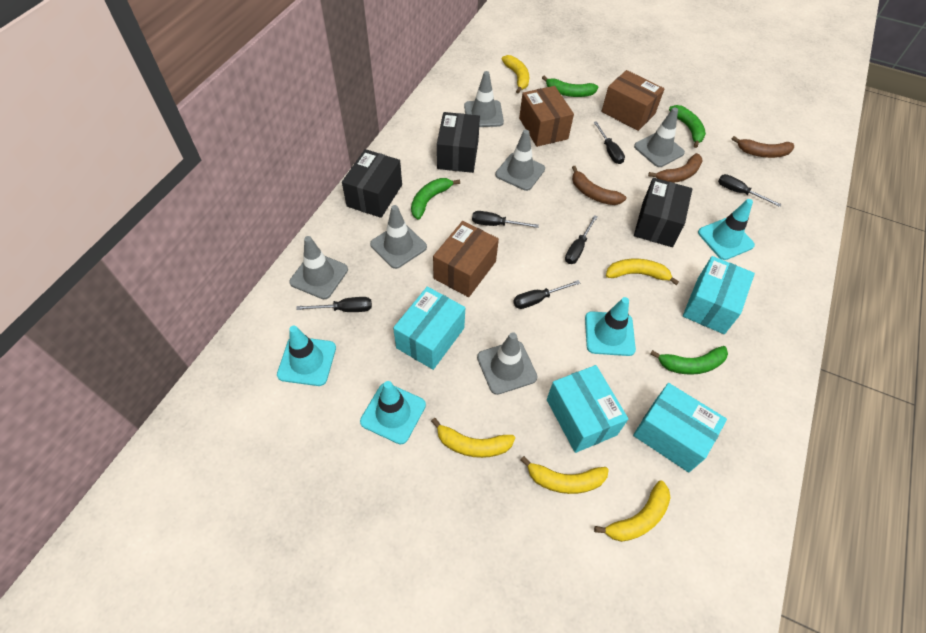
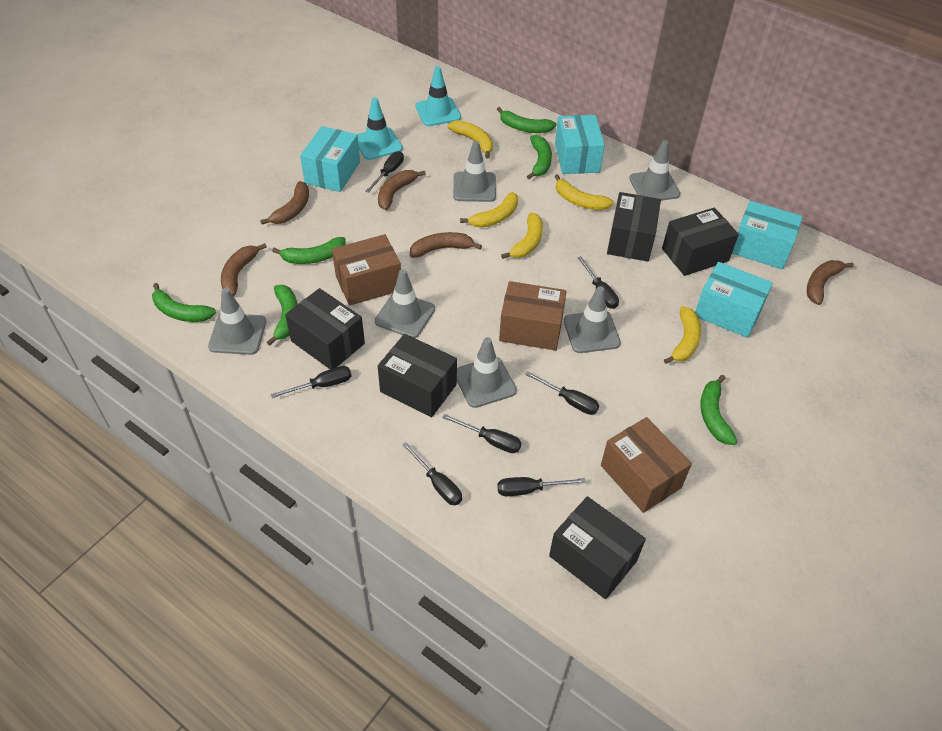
black box: [342,149,402,218] [437,112,480,173] [634,178,692,247] = 3 -> [285,288,365,369] [378,334,457,417] [549,496,646,599] [607,192,661,262] [662,207,739,276] = 5
black screwdriver: [296,297,372,312] [472,211,539,228] [513,280,580,309] [565,215,598,264] [594,121,625,164] [718,174,781,207] = 6 -> [271,366,351,398] [366,151,404,193] [402,442,462,505] [442,414,521,453] [497,477,586,496] [525,371,599,415] [577,256,619,309] = 7
brown banana: [572,166,626,205] [648,153,703,183] [731,136,794,158] = 3 -> [221,243,267,296] [260,181,309,224] [378,170,426,210] [410,232,482,258] [807,260,854,305] = 5
green banana: [411,178,460,220] [542,76,598,97] [650,346,728,375] [669,105,706,148] = 4 -> [152,283,216,322] [267,285,298,346] [272,237,346,264] [497,107,556,133] [527,135,552,179] [700,375,738,445] = 6
turquoise traffic cone: [277,326,336,386] [360,381,426,444] [585,297,636,356] [698,199,755,260] = 4 -> [357,98,403,160] [415,66,461,126] = 2

